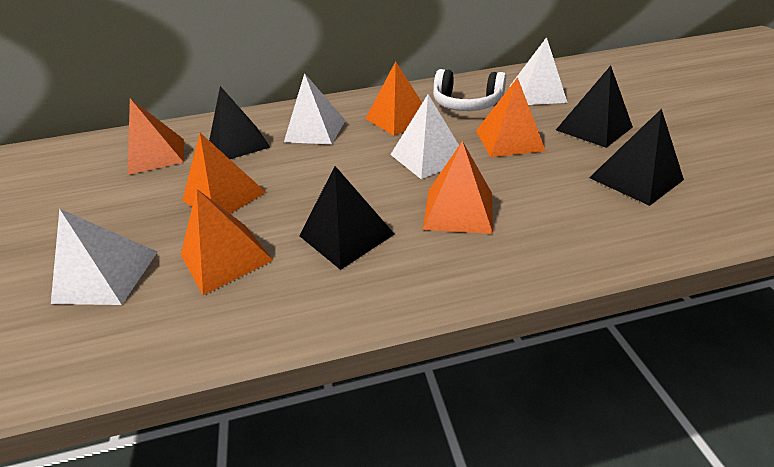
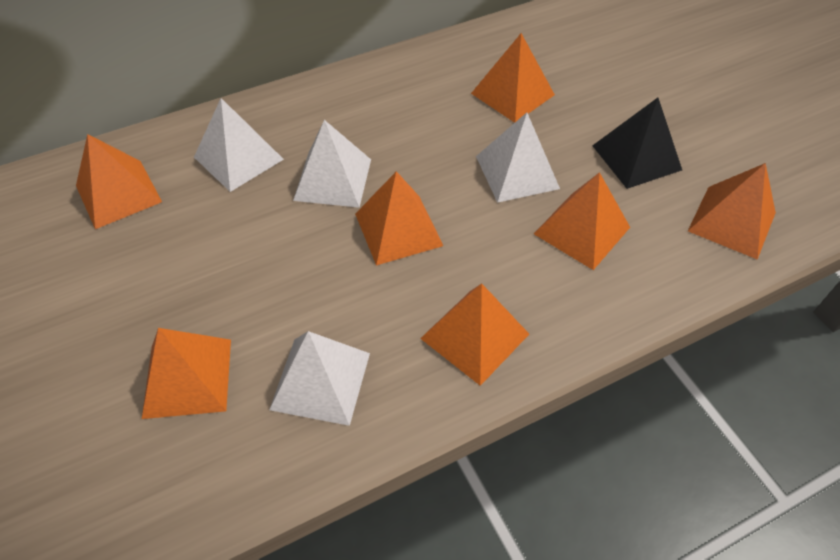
black pyramid: [209,86,270,159] [299,166,394,270] [556,66,633,148] [589,109,684,206] = 4 -> [592,98,682,189] = 1
orange pyramid: [128,98,184,175] [181,189,273,295] [182,133,266,214] [365,61,422,136] [423,141,493,234] [476,77,546,157] = 6 -> [76,134,162,229] [142,328,231,419] [355,171,443,265] [420,283,529,386] [471,33,555,123] [534,172,630,270] [688,163,776,260] = 7
white headphones: [433,69,506,111] = 1 -> none = 0

